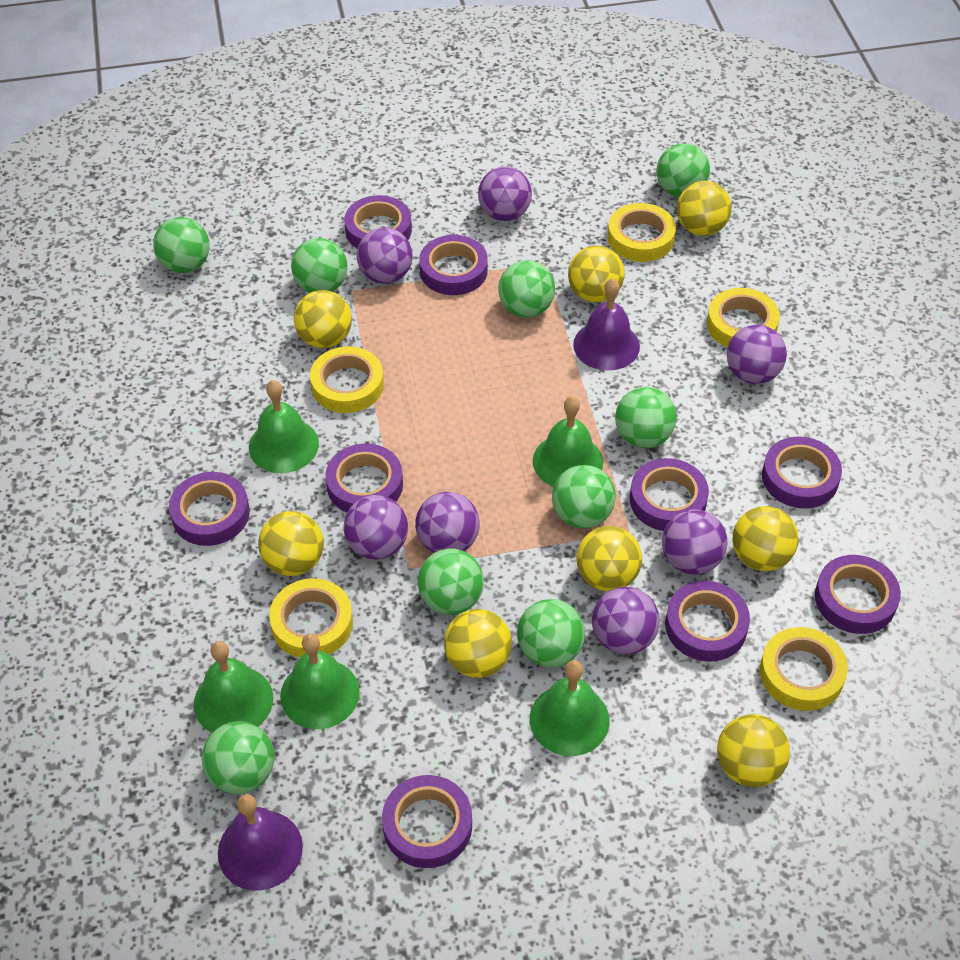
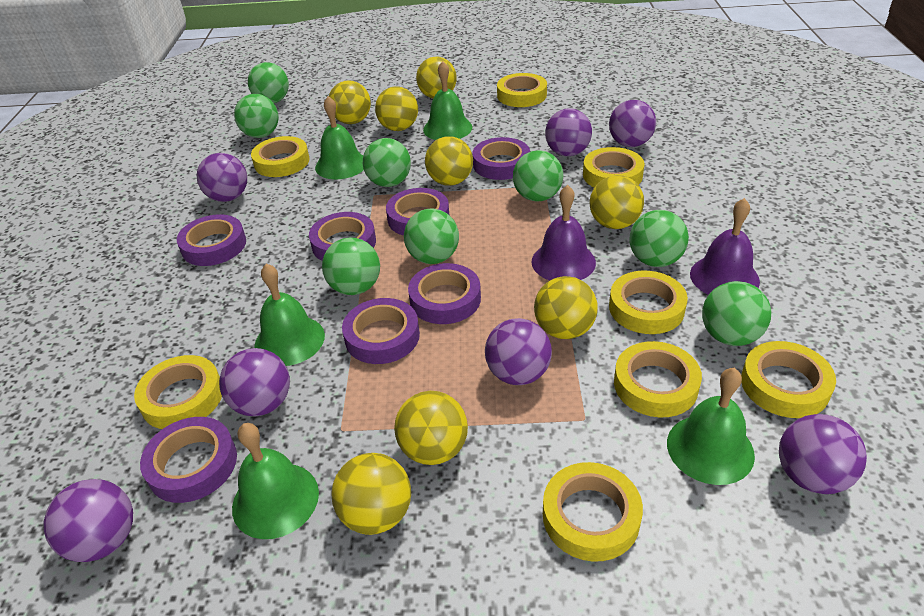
green ball: [153,217,210,273] [202,721,275,794] [291,238,348,293] [418,548,484,615] [498,260,555,318] [517,599,585,667] [552,465,616,528] [615,387,677,448] [656,143,710,197] = 9 -> [234,94,279,138] [248,62,289,103] [322,237,380,295] [363,138,411,187] [404,209,459,264] [513,150,563,201] [630,210,689,267] [702,281,771,346] = 8
purple tape: [169,472,250,546] [325,444,403,513] [344,195,412,249] [382,775,472,868] [419,235,488,295] [630,458,709,531] [665,581,750,662] [762,436,842,509] [815,555,901,634] = 9 -> [140,417,237,503] [177,214,246,266] [309,212,376,261] [342,298,420,364] [386,188,449,236] [408,263,481,324] [472,137,530,180] = 7
yellow tape: [269,578,353,658] [310,346,384,413] [608,203,676,262] [707,288,780,348] [760,627,848,711] = 5 -> [134,355,222,429] [251,136,310,177] [497,73,547,107] [543,462,643,562] [583,147,645,187] [609,271,688,334] [614,341,702,417] [741,341,836,418] = 8

